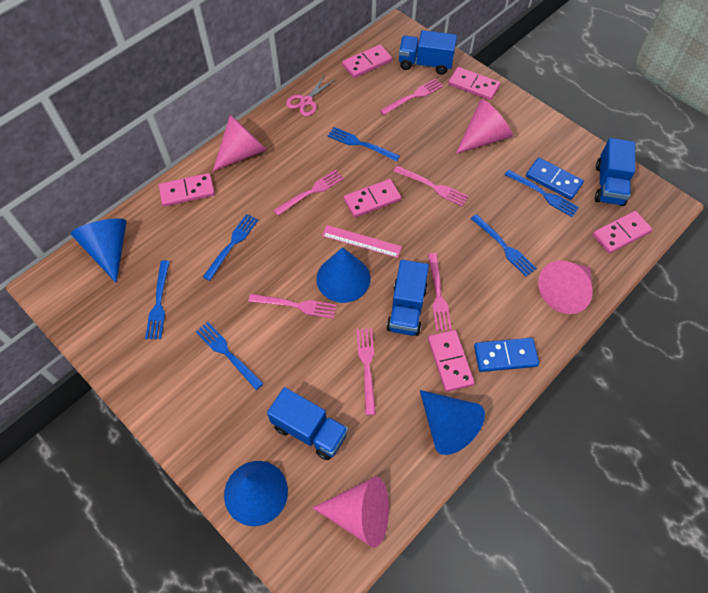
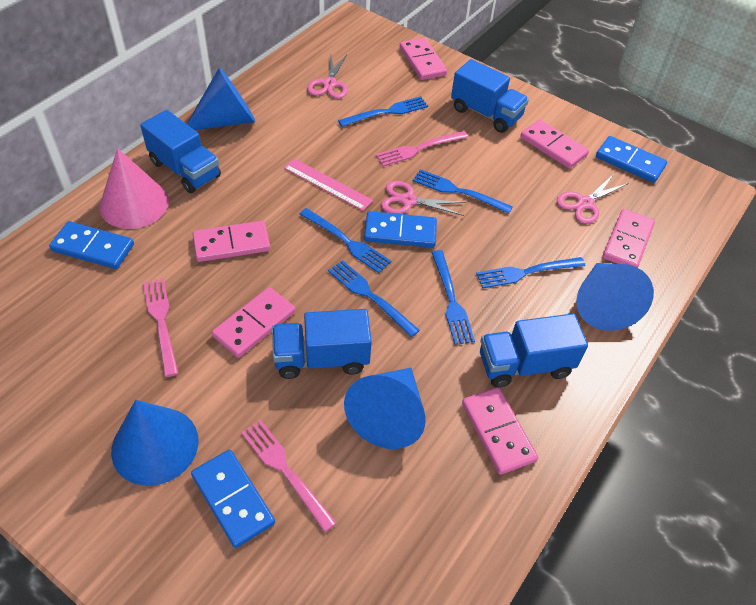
blue domino: [474,338,539,372] [526,158,584,200] = 2 -> [49,221,134,269] [191,450,275,548] [364,211,437,248] [596,136,667,183] = 4
pink cone: [213,115,267,171] [312,476,389,548] [456,99,513,154] [538,261,593,314] = 4 -> [99,148,169,229] = 1
pink fork: [248,294,337,319] [273,170,344,216] [357,328,376,415] [379,78,443,115] [394,166,468,206] [428,253,452,331] = 6 -> [143,278,179,377] [241,420,337,532] [376,131,468,166] = 3
pink scissors: [286,76,336,116] = 1 -> [307,54,348,99] [381,181,466,216] [557,175,629,224] = 3

